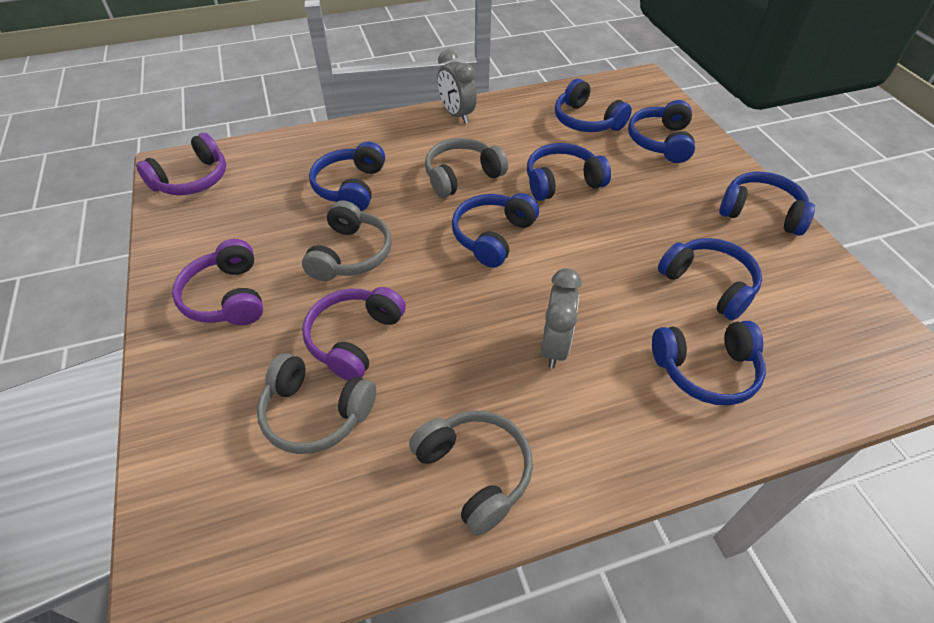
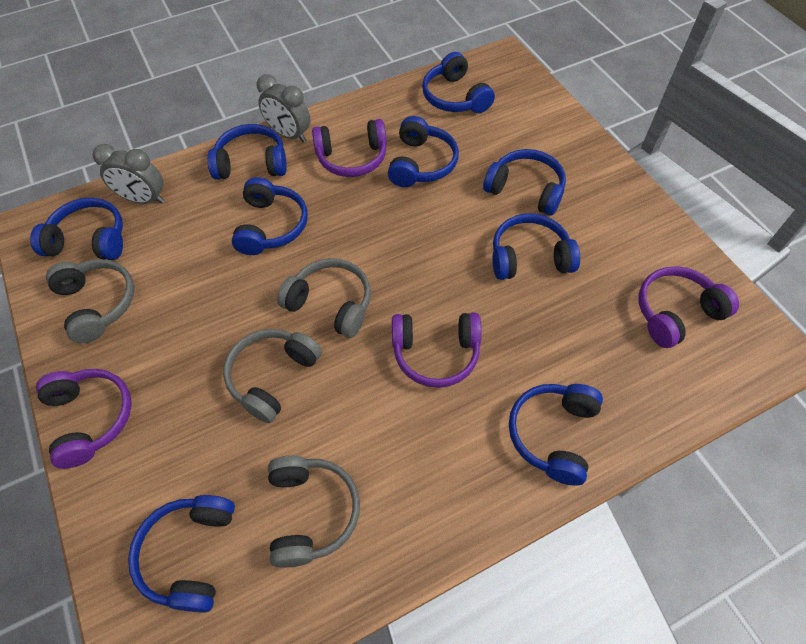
blue headphones: [309,142,385,211] [452,193,539,268] [527,143,611,201] [555,79,632,132] [628,100,695,163] [652,321,766,405] [658,238,762,321] [719,172,815,236] = 8 -> [30,198,123,260] [128,495,235,613] [207,124,287,180] [232,177,307,255] [388,116,459,187] [422,52,495,113] [483,149,566,216] [492,214,580,280] [509,384,603,486] = 9
purple headphones: [136,133,226,195] [172,239,263,325] [302,287,406,381] = 3 -> [36,369,132,469] [312,119,387,177] [392,313,482,388] [638,266,739,348] = 4

